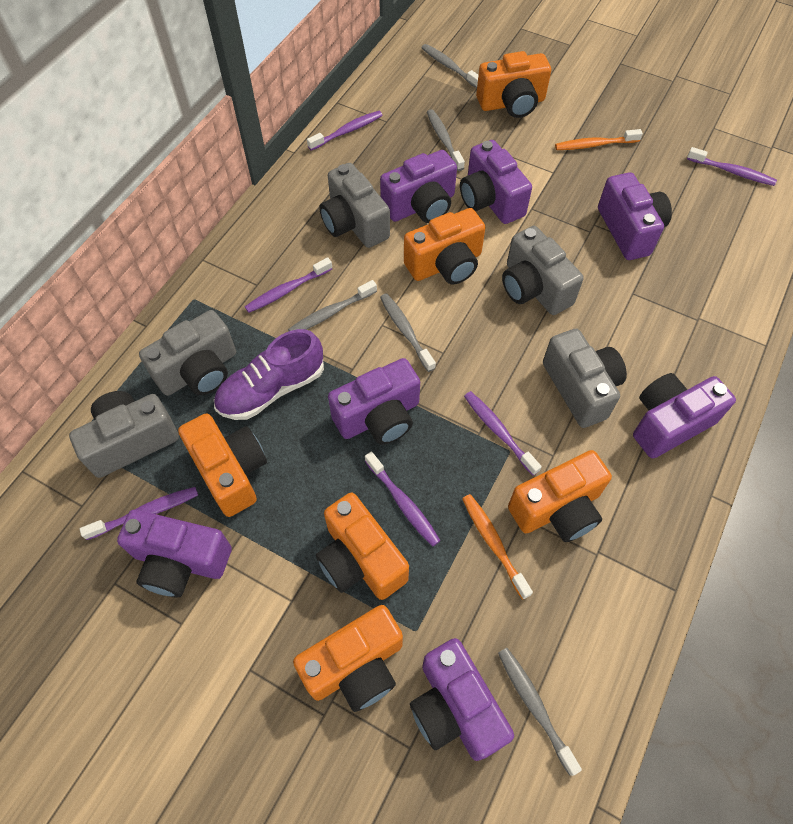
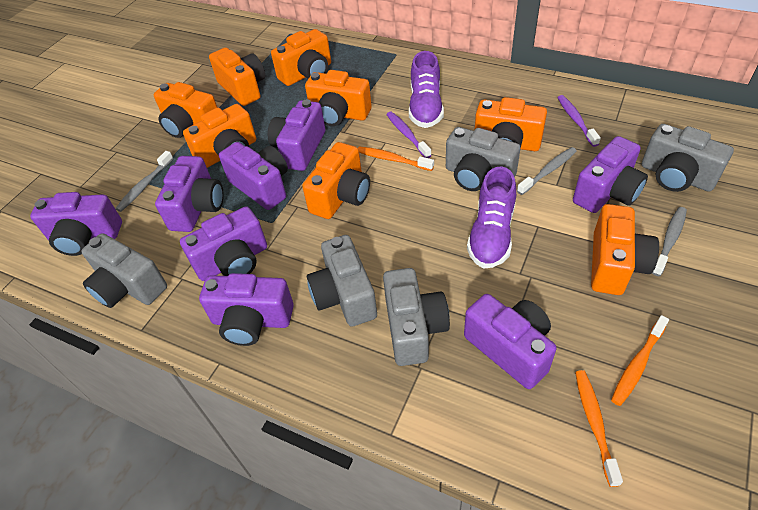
grey toothbrush: [288,280,377,331] [380,293,436,372] [421,44,478,88] [427,109,465,171] [498,648,582,776] = 5 -> [115,151,173,212] [517,147,577,195] [652,207,687,276] = 3
orange camera: [178,413,267,517] [293,605,403,712] [316,493,409,600] [404,208,486,285] [476,51,551,118] [508,450,612,542] = 6 -> [154,82,218,138] [183,104,256,168] [209,48,265,106] [271,29,331,86] [302,142,370,219] [305,70,372,126] [475,97,547,151] [591,204,659,295] = 8
orange toothbrush: [462,494,533,600] [555,129,643,150] = 2 -> [358,146,434,171] [575,370,623,487] [611,315,669,406] = 3
purple camera: [117,510,232,598] [328,358,420,445] [380,150,457,223] [410,638,514,761] [460,140,532,224] [598,172,672,260] [633,373,736,458] = 7 -> [30,192,122,256] [155,156,224,232] [180,207,267,281] [199,273,294,346] [219,142,288,210] [268,99,325,171] [464,294,557,389] [573,136,648,213] = 8
purple shoe: [214,329,324,420] = 1 -> [409,51,444,128] [467,167,516,269] = 2
purple toothbrush: [80,487,198,540] [245,257,332,313] [307,111,383,151] [365,451,441,547] [464,391,542,476] [687,147,777,186] = 6 -> [386,112,432,158] [557,95,601,147] = 2

